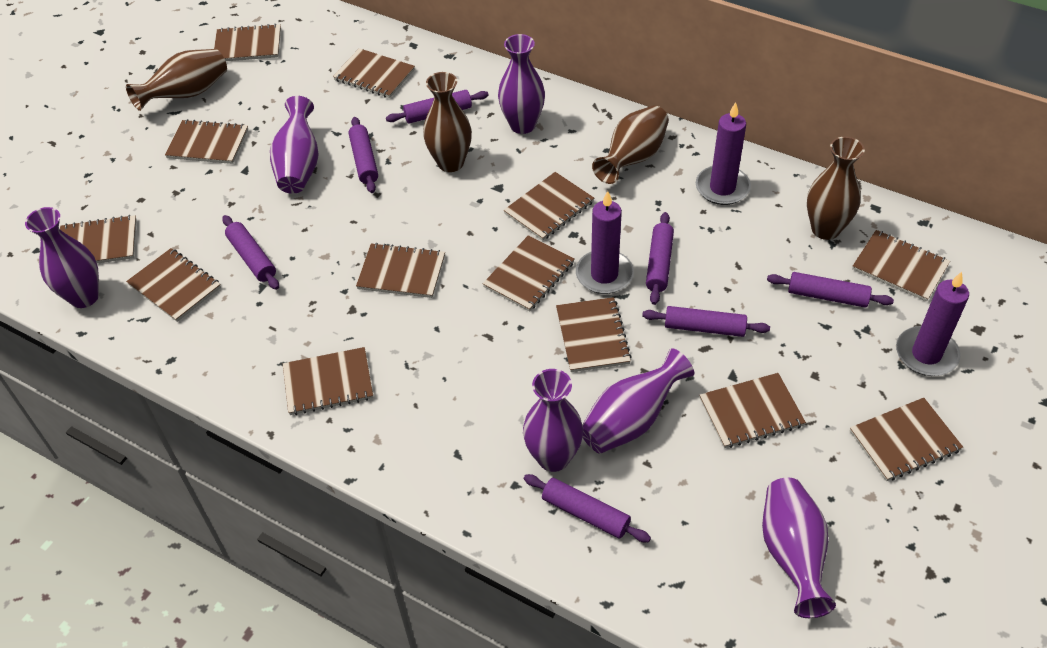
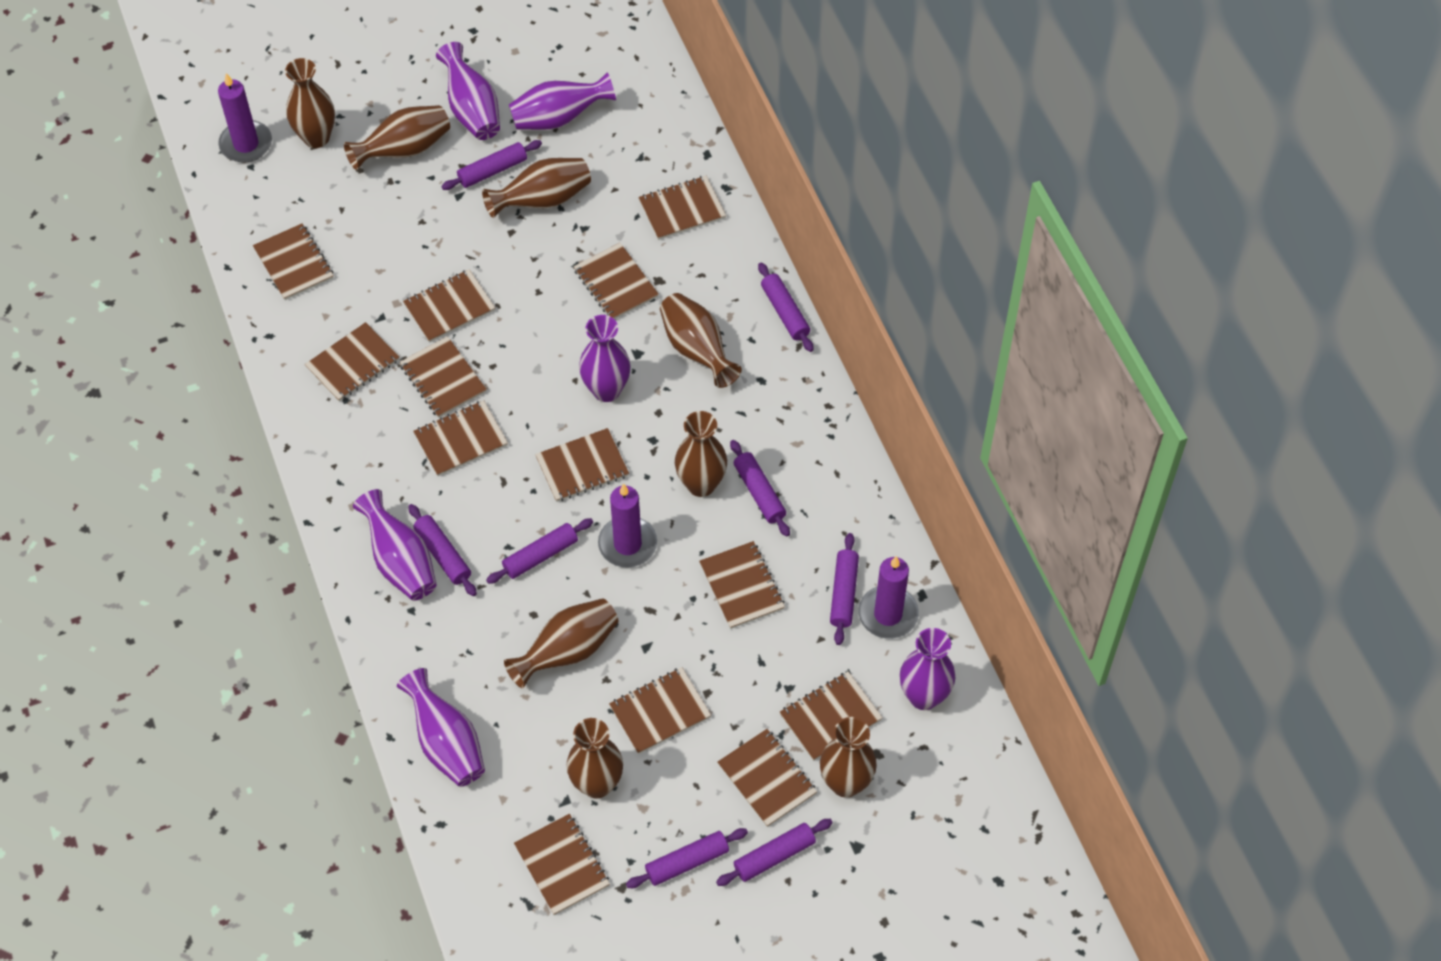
brown vase: [126,49,227,111] [423,72,472,172] [592,105,669,184] [807,137,865,240] = 4 -> [285,58,335,148] [344,105,450,170] [482,158,591,218] [504,599,618,688] [566,718,623,799] [660,293,742,388] [675,411,727,497] [820,717,877,798] = 8
purple rolling pin: [222,215,279,290] [349,117,378,193] [386,90,489,123] [524,474,651,542] [642,306,770,337] [646,212,674,305] [767,272,894,308] = 7 -> [408,504,477,596] [441,140,542,190] [486,518,593,584] [626,828,748,888] [716,819,833,886] [730,440,790,537] [758,263,813,352] [830,533,859,645] = 8

